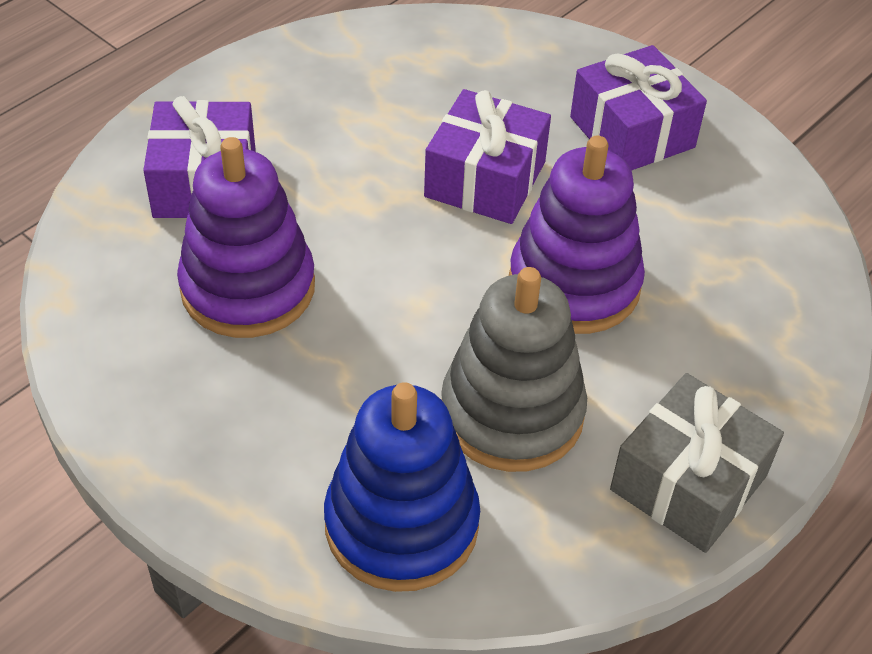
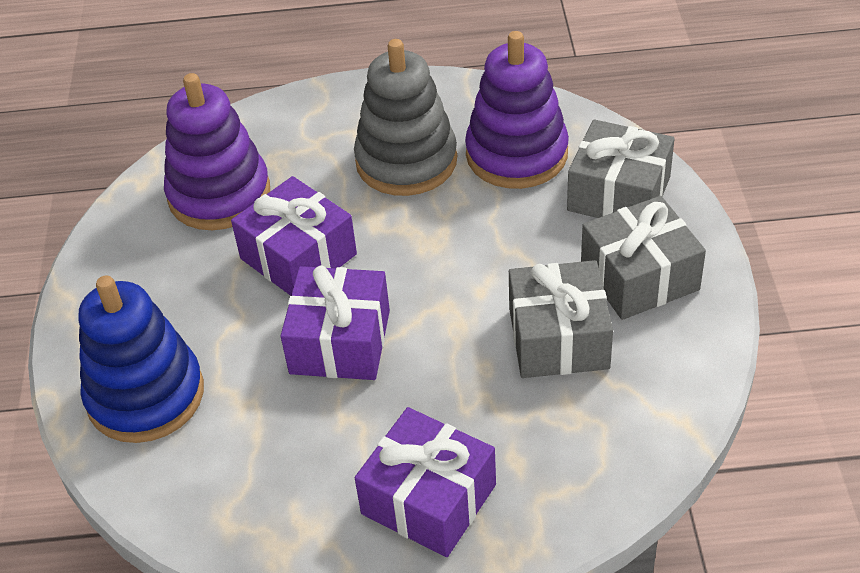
grey gift: [610,373,784,553] = 1 -> [509,260,613,378] [567,119,675,218] [581,196,706,320] = 3

